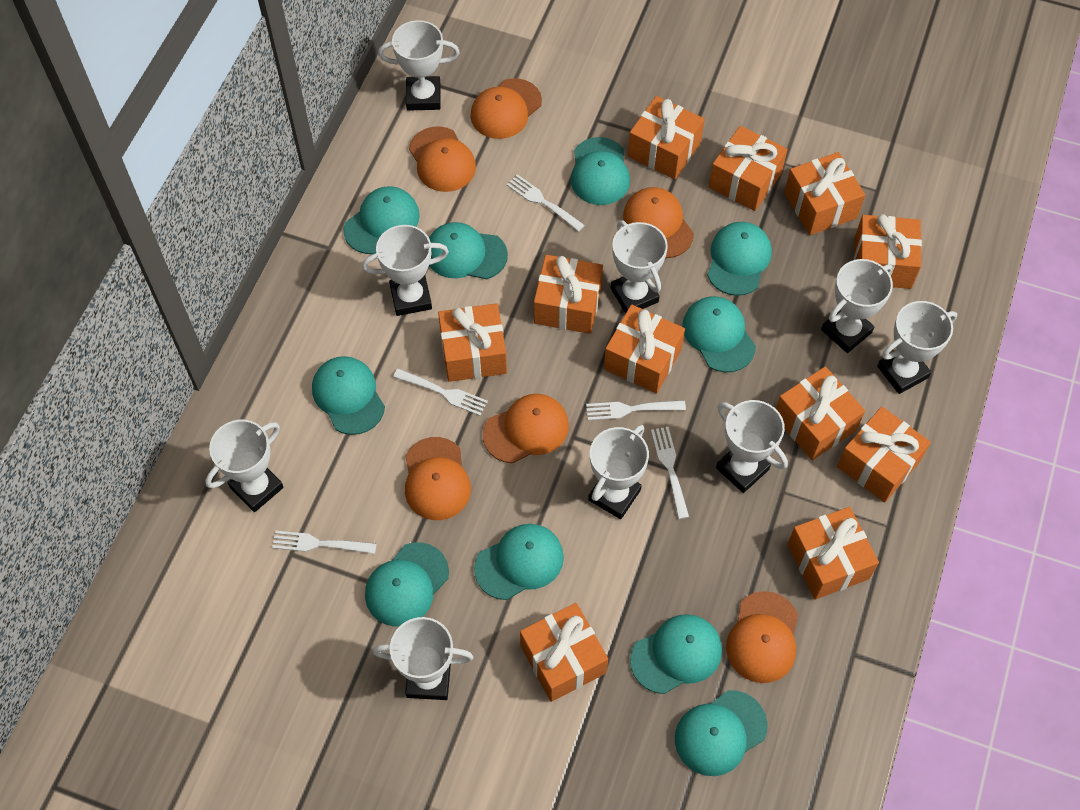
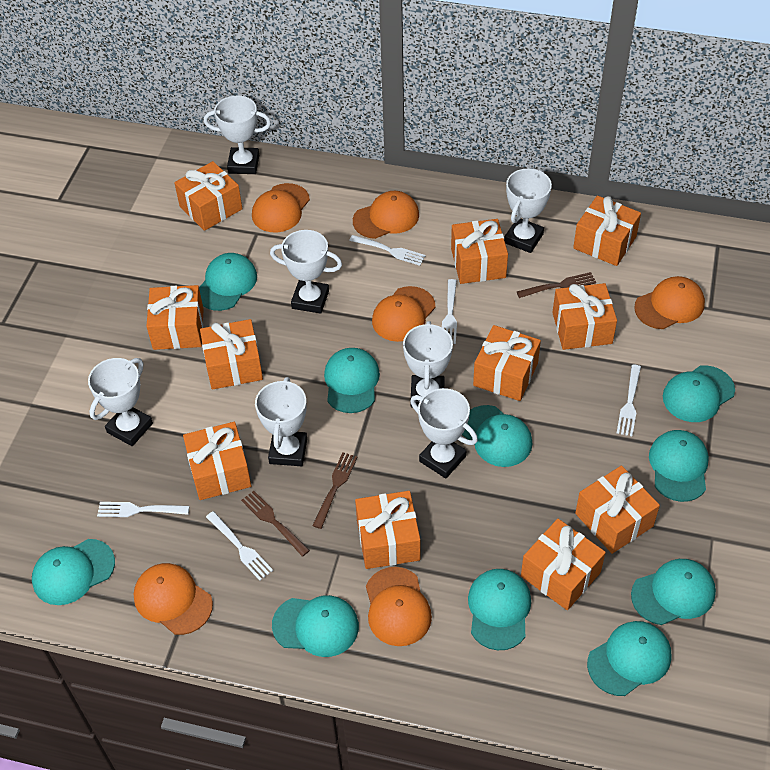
brown fork: none = 0 -> [241,491,310,557] [312,452,358,529] [517,272,596,298] = 3
white trophy: [205,420,284,512] [362,225,449,316] [373,617,473,700] [378,20,460,111] [588,425,649,519] [611,220,668,313] [716,400,788,493] [821,259,893,353] [877,301,957,394] = 9 -> [88,358,153,446] [204,96,271,174] [255,377,307,466] [270,230,342,314] [403,321,453,408] [410,388,478,478] [504,169,552,253] = 7

